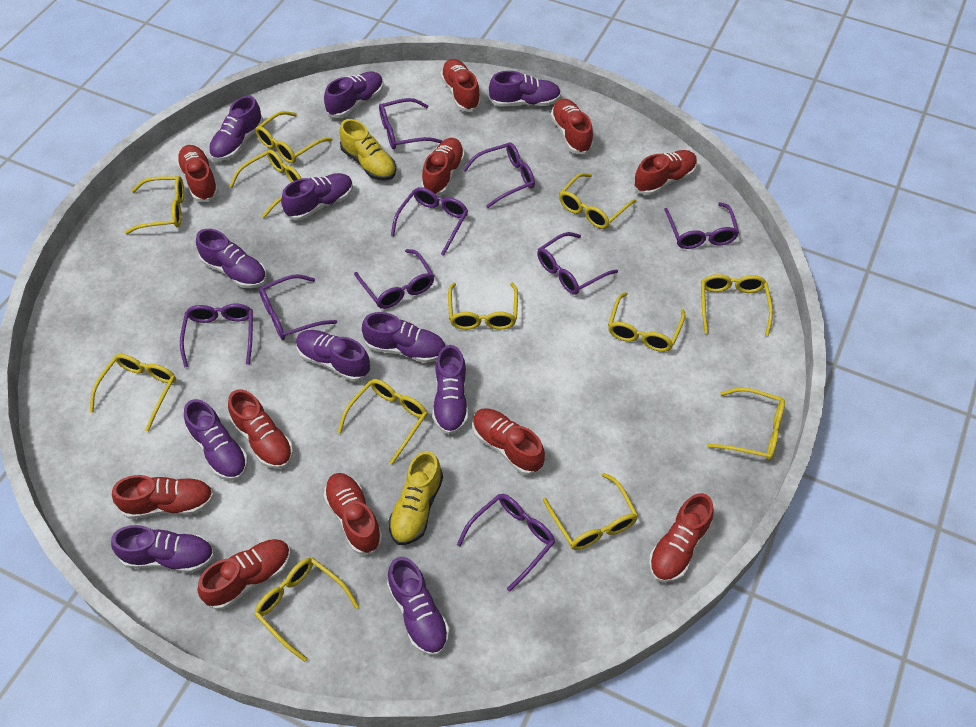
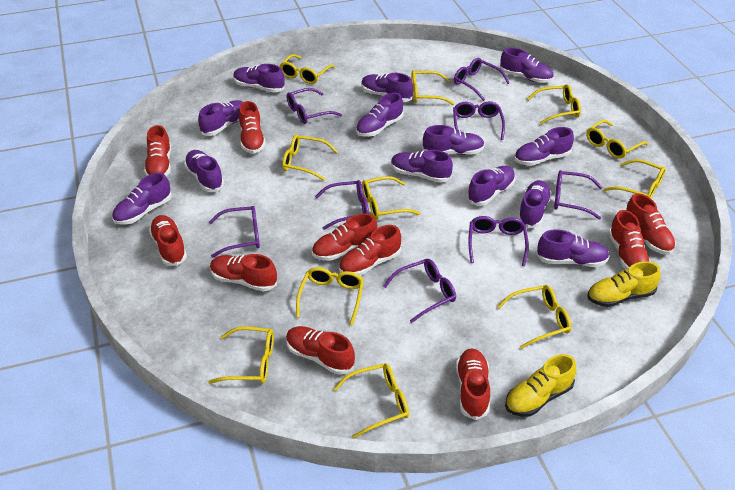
purple glasses: [180,303,253,368] [259,275,337,340] [354,249,434,309] [379,98,442,150] [391,187,468,256] [457,494,555,592] [463,143,535,208] [537,232,618,295] [664,202,739,249] = 9 -> [209,206,260,258] [286,88,342,124] [315,180,369,230] [384,259,456,323] [453,101,505,140] [454,58,510,101] [468,216,529,266] [554,170,603,220] = 8
purple shoe: [111,525,214,573] [184,399,248,481] [196,229,267,288] [209,96,263,161] [281,173,353,220] [296,330,371,382] [324,71,384,118] [362,312,446,363] [387,557,450,656] [433,345,468,435] [489,71,561,107] = 11 -> [112,173,172,225] [184,150,224,192] [198,100,243,136] [233,64,285,93] [356,93,404,137] [361,73,413,102] [391,150,453,183] [422,125,485,155] [467,166,515,206] [500,48,554,83] [514,127,574,166] [518,180,552,228] [536,229,610,267] = 13
red shoe: [112,475,214,519] [177,145,219,202] [197,539,291,610] [228,389,293,469] [323,473,383,554] [421,138,465,196] [440,59,481,112] [472,408,545,475] [551,99,594,155] [633,150,697,195] [649,493,714,583] = 11 -> [144,125,171,176] [149,215,187,266] [210,254,277,292] [239,101,266,154] [286,326,355,375] [312,213,377,261] [339,225,401,276] [456,348,490,420] [608,210,651,269] [626,193,676,255] = 10
yellow glasses: [90,354,176,431] [125,176,184,234] [229,149,302,219] [254,558,359,662] [255,111,332,163] [338,379,428,464] [448,283,518,330] [543,472,638,550] [559,173,637,229] [608,292,685,352] [701,274,773,336] [707,387,785,460] = 12 -> [209,326,274,384] [279,54,335,84] [282,134,338,181] [296,267,364,326] [334,363,409,439] [362,176,421,220] [411,70,454,105] [497,285,571,349] [527,84,581,124] [586,120,648,159] [604,159,666,198] = 11

